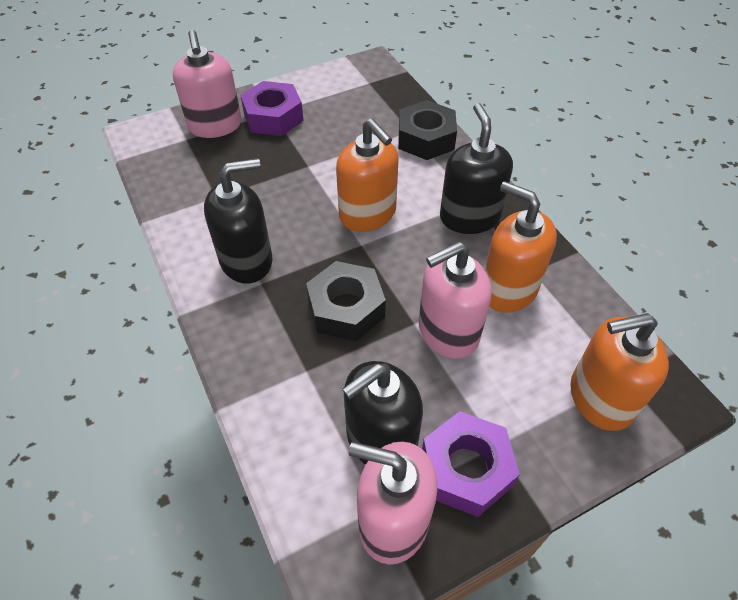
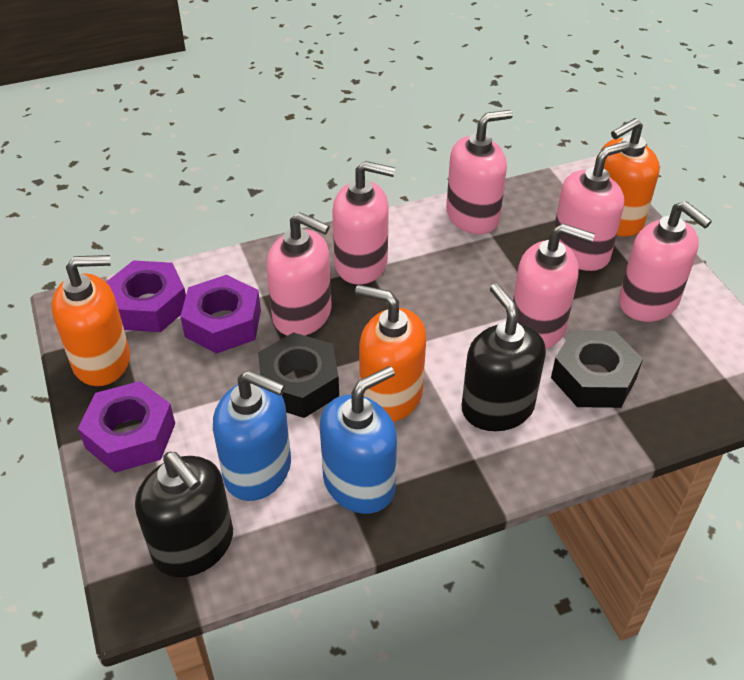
black soap dispenser: [204,158,272,283] [342,361,423,465] [440,103,513,234] = 3 -> [135,452,233,577] [462,284,546,431] = 2
blue soap dispenser: none = 0 -> [213,370,291,501] [320,366,397,514] = 2
pink soap dispenser: [173,30,242,138] [348,442,438,565] [419,242,492,359] = 3 -> [266,212,331,336] [332,161,395,285] [446,110,513,234] [513,223,595,349] [554,141,629,271] [619,201,712,322] = 6
purple nut: [240,81,304,136] [422,411,520,517] = 2 -> [78,381,175,473] [106,260,186,332] [180,275,261,354] = 3

